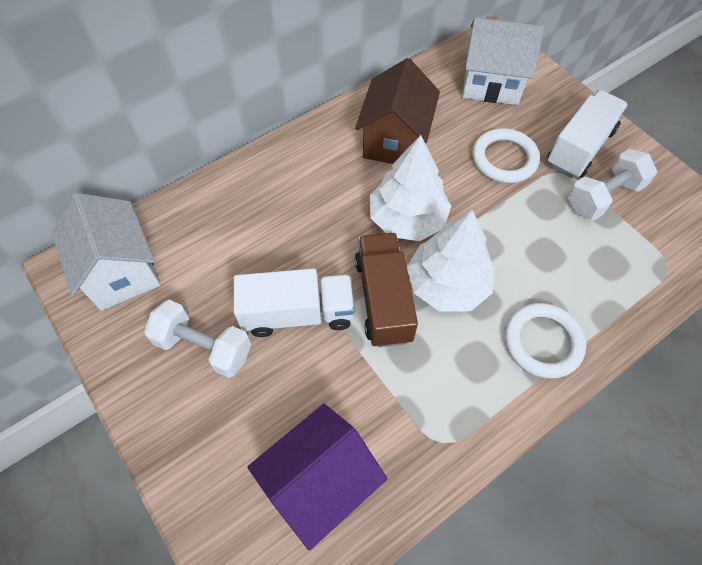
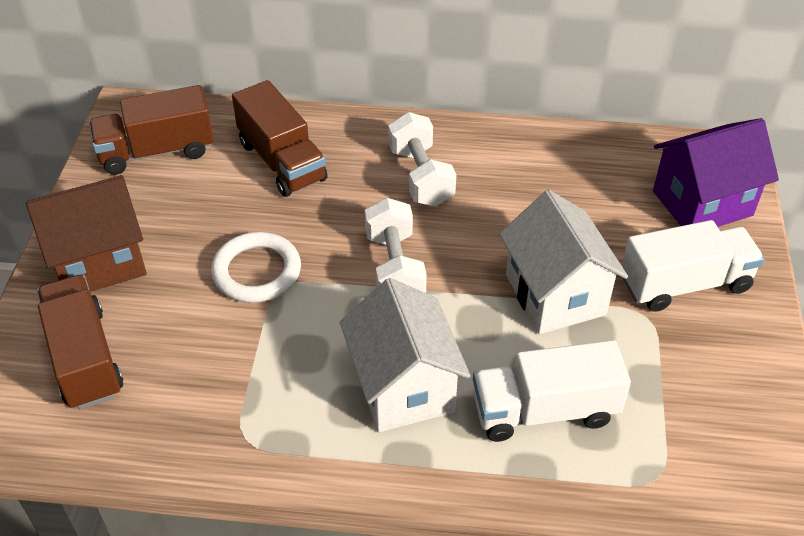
brown truck: [355,233,418,347] = 1 -> [37,275,123,410] [89,85,214,175] [232,80,328,197] = 3
white ring: [472,128,540,183] [505,303,586,379] = 2 -> [211,232,301,303] = 1
white tree: [370,135,451,241] [407,210,494,311] = 2 -> none = 0

